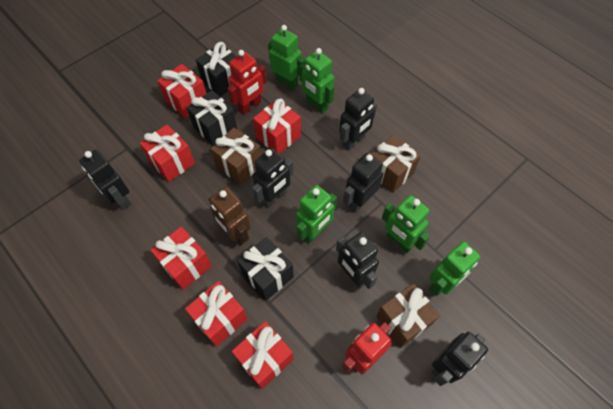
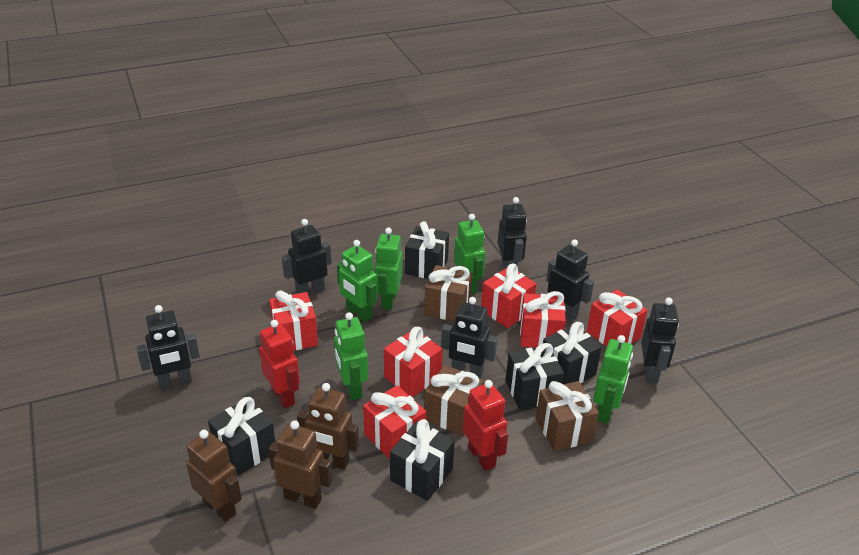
black gift: [187,90,237,146] [196,42,237,97] [237,237,294,301] = 3 -> [208,397,275,476] [390,419,455,501] [405,221,449,279] [506,343,564,410] [543,322,602,384] = 5
brown robot: [209,187,251,246] = 1 -> [186,430,242,522] [269,420,333,509] [297,383,359,470] = 3

